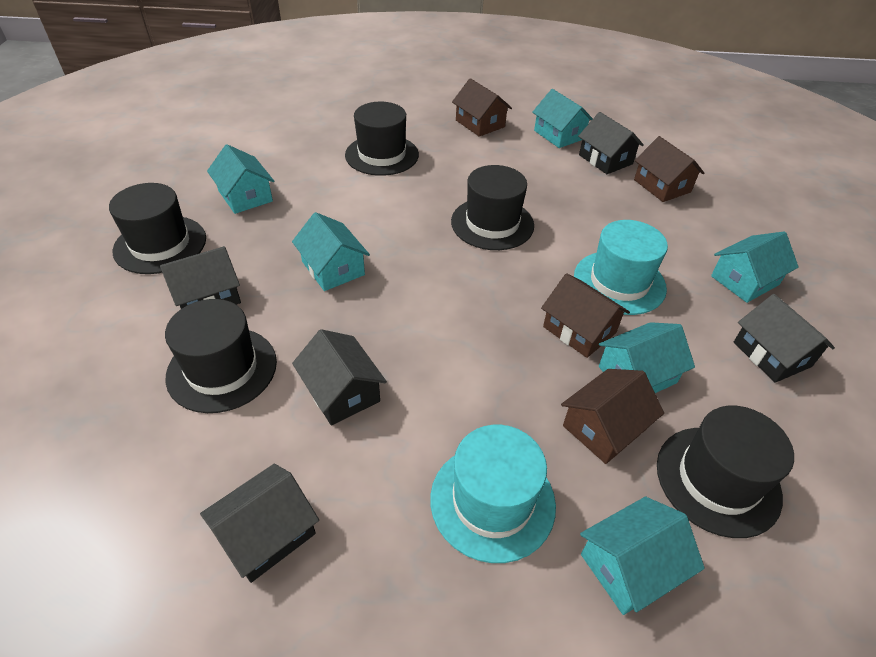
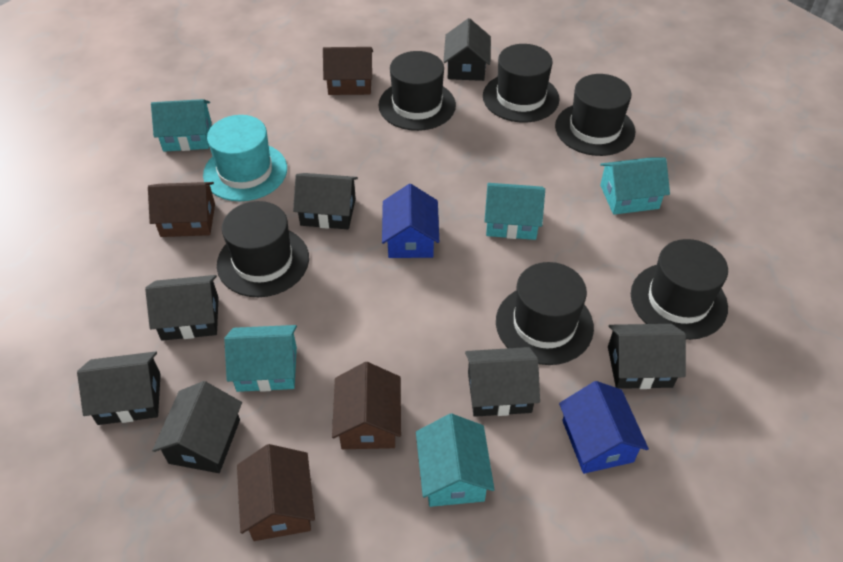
black hat: [109,183,206,274] [165,299,277,413] [345,102,419,176] [451,165,534,250] [657,406,794,538] = 5 -> [217,201,309,297] [379,51,456,131] [483,44,560,123] [496,262,594,365] [555,74,636,156] [631,239,728,340] = 6
black house: [160,246,241,309] [200,464,319,583] [292,329,387,426] [578,112,644,174] [734,294,835,383] = 5 -> [77,351,161,425] [145,275,219,341] [152,381,242,473] [293,173,358,229] [443,18,491,81] [465,347,540,417] [608,324,686,389] = 7
blue house: none = 0 -> [382,184,439,258] [559,381,649,474] = 2
turquoise hat: [430,425,556,563] [574,220,668,315] = 2 -> [203,115,287,201] = 1
turquoise house: [207,144,274,214] [292,212,370,291] [532,89,593,148] [580,497,705,615] [599,322,695,393] [711,231,799,303] = 6 -> [151,99,212,152] [224,325,297,392] [416,414,495,507] [484,183,545,240] [600,157,670,215] = 5

